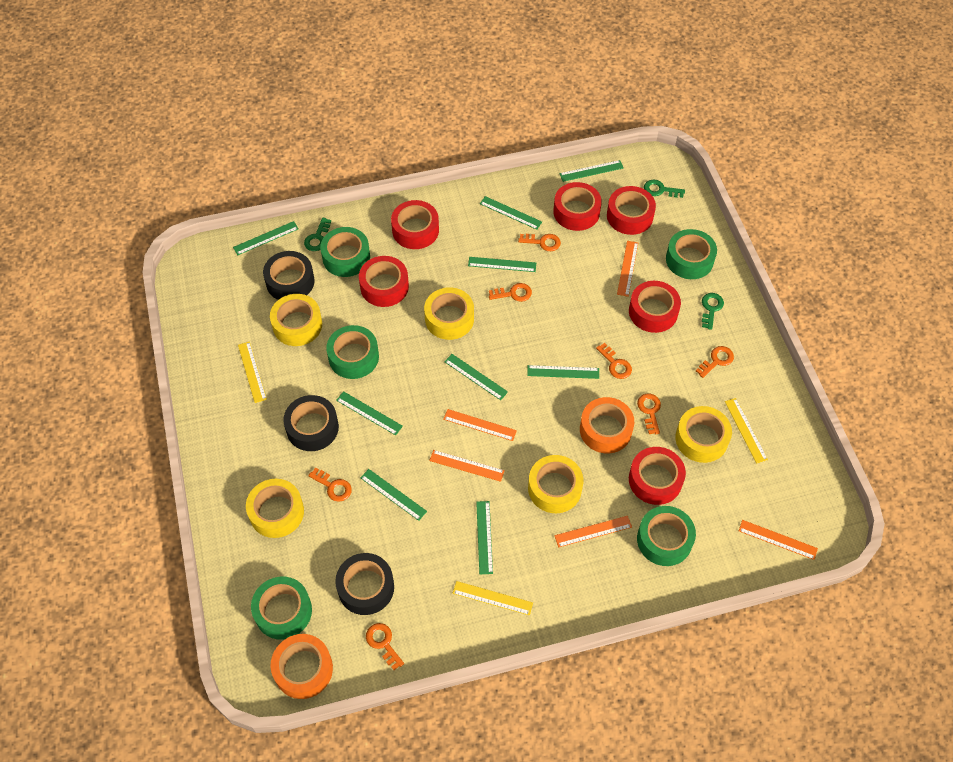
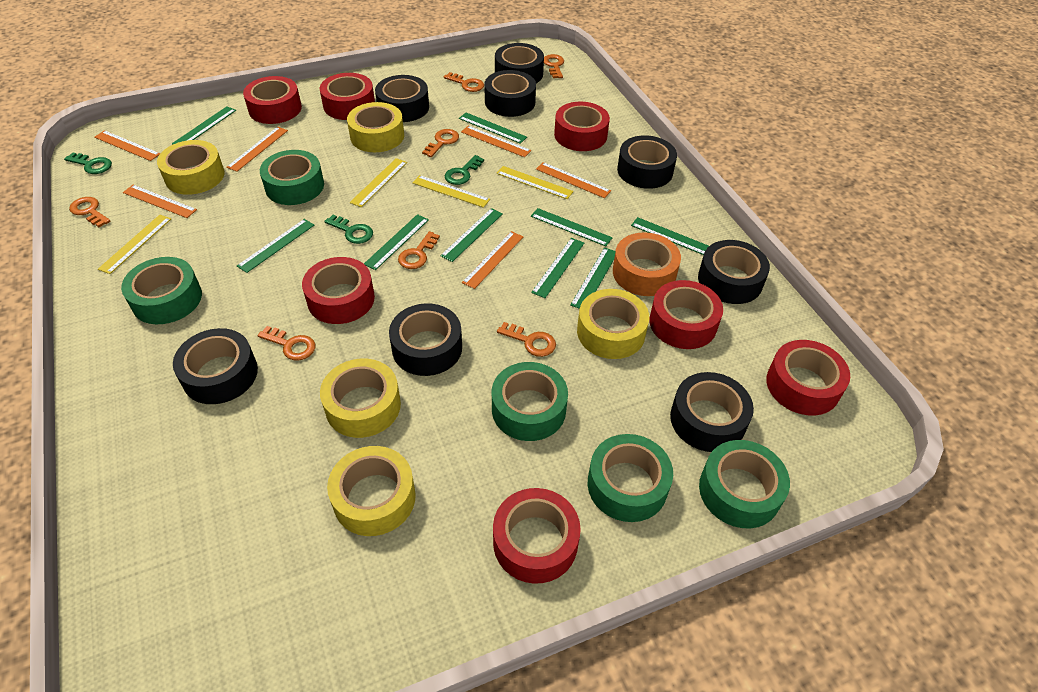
black tape: [263,251,315,300] [283,395,339,451] [335,553,394,615] = 3 -> [173,328,258,404] [375,75,429,122] [389,303,462,376] [484,70,536,117] [495,43,544,83] [617,135,677,189] [670,372,754,452] [698,240,770,304] = 8
orange ruler: [429,450,505,482] [443,409,517,441] [554,516,632,547] [617,241,638,297] [739,520,818,560] = 5 -> [94,130,160,161] [123,185,197,218] [226,127,288,172] [461,126,532,157] [462,231,523,289] [536,162,611,198] = 6
orange tape: [271,634,333,699] [580,397,634,453] = 2 -> [613,232,681,296] = 1
red tape: [359,256,409,307] [391,200,439,249] [554,182,602,231] [607,186,656,235] [629,281,681,333] [629,447,686,505] = 6 -> [243,76,302,124] [302,257,375,324] [320,73,375,120] [493,488,581,584] [554,102,610,151] [649,280,723,349] [766,340,850,416] = 7
yellow ruler: [238,341,267,403] [453,581,533,615] [725,398,768,464] = 3 -> [98,215,171,274] [350,158,407,207] [412,175,490,208] [496,166,574,199] = 4

